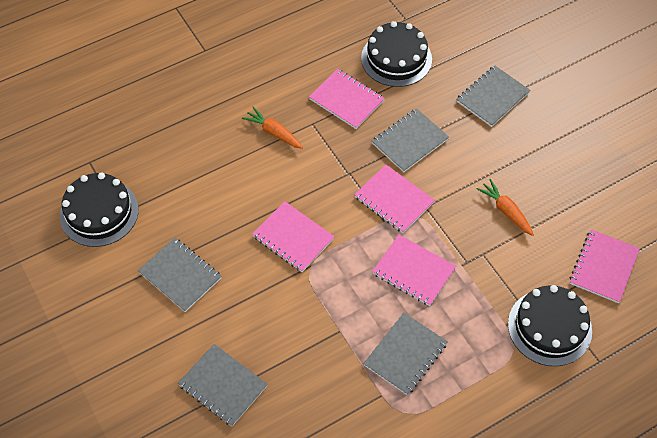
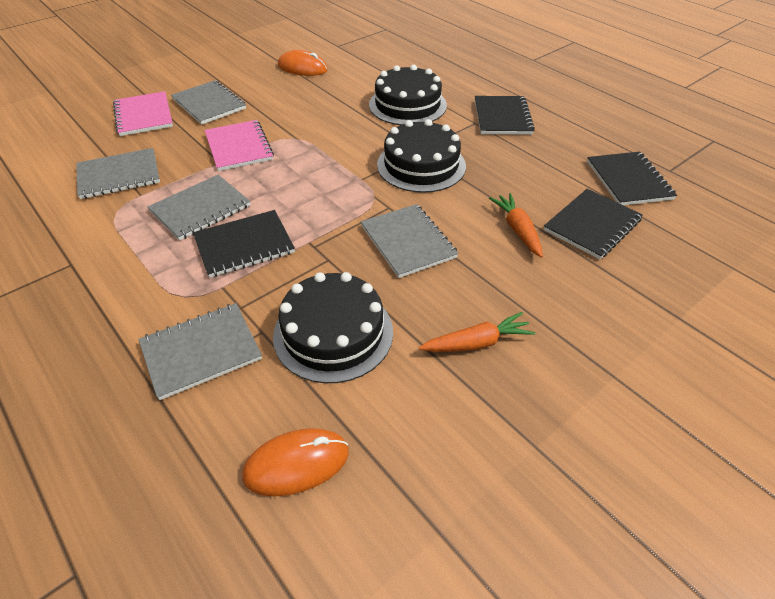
black notebook: none = 0 -> [193,210,295,278] [475,96,535,135] [544,189,643,259] [587,151,677,205] = 4
orange mouse: none = 0 -> [242,428,349,496] [278,50,328,76] = 2
pink notebook: [252,201,335,272] [309,69,385,129] [354,165,435,233] [372,235,456,306] [570,229,640,303] = 5 -> [113,91,173,136] [205,120,274,171] = 2

